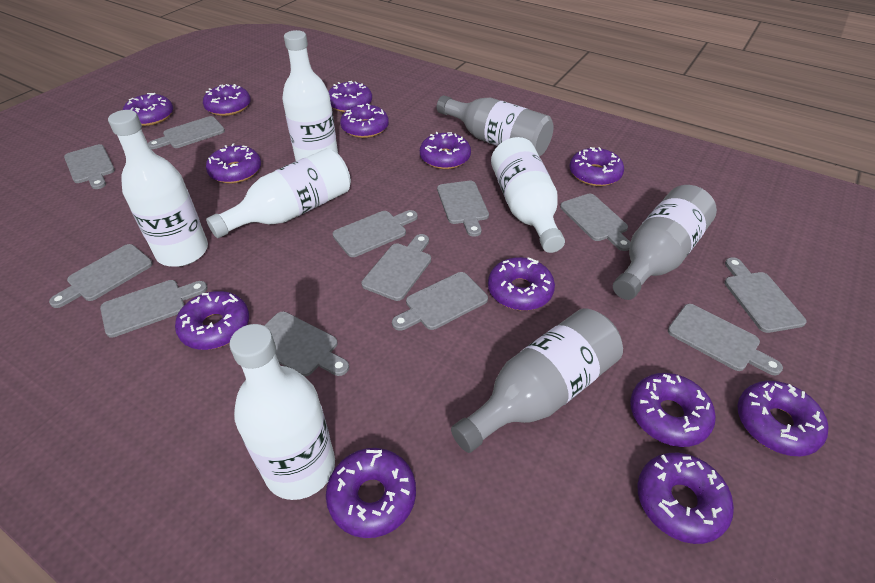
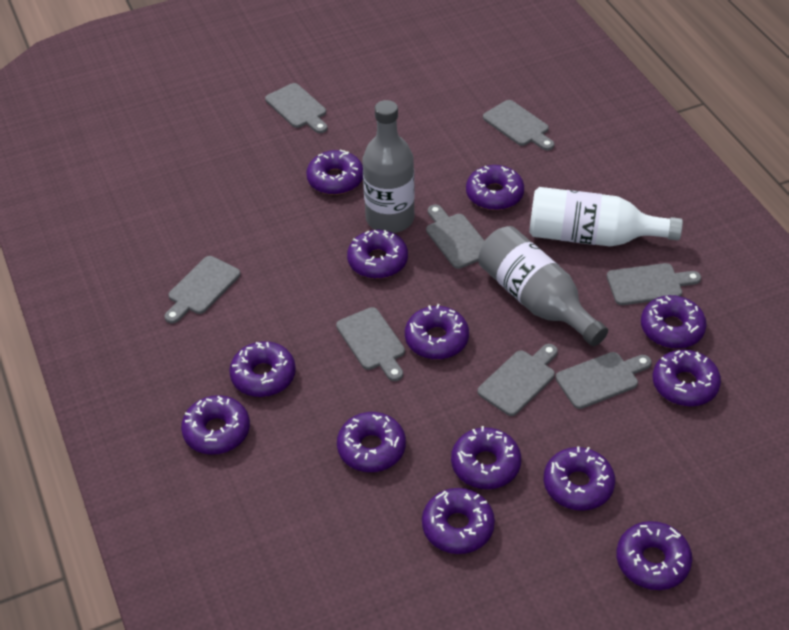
grey bottle: [437,95,554,156] [451,308,623,453] [613,185,717,300] = 3 -> [363,100,415,233] [478,226,608,346] = 2
grey cutting board: [49,244,153,308] [64,144,115,189] [100,280,208,338] [148,116,225,149] [264,312,349,376] [333,210,418,257] [362,234,431,301] [392,272,488,331] [437,181,489,237] [560,194,631,251] [668,304,783,375] [724,257,807,333] = 12 -> [164,256,241,323] [265,83,327,133] [336,307,405,381] [426,204,485,269] [477,344,558,416] [483,100,554,151] [556,352,652,409] [607,263,701,305] = 8
white bottle: [108,110,208,267] [206,148,351,238] [229,324,335,500] [282,30,338,161] [491,137,565,253] = 5 -> [529,187,683,247] = 1

